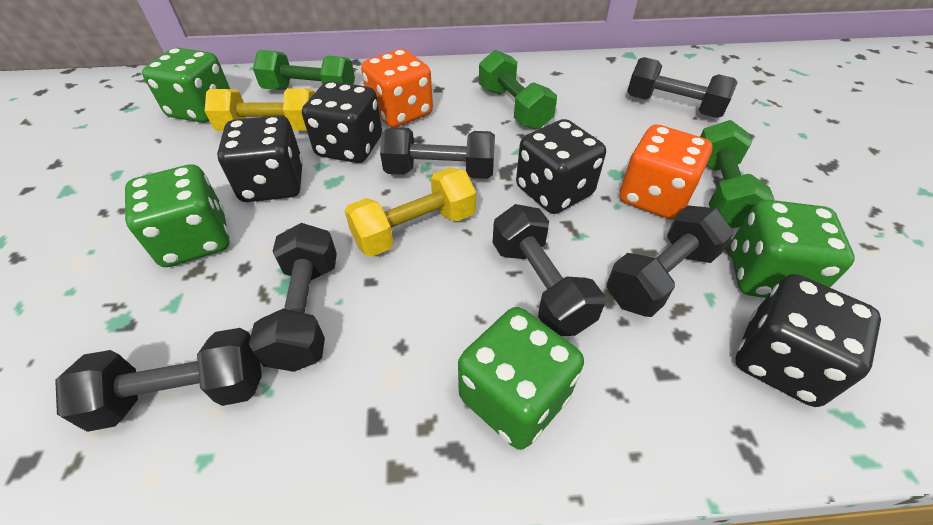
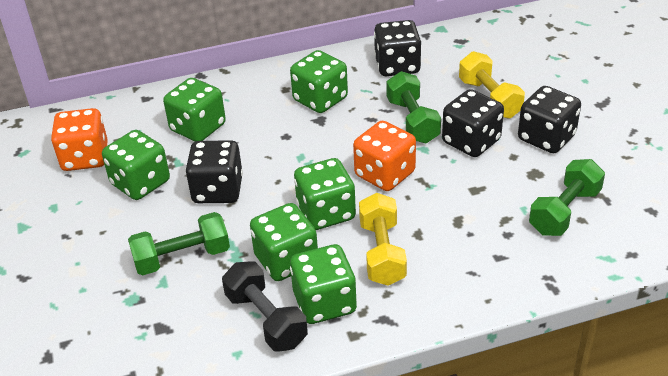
black dumbbell: [55,328,262,432] [249,223,337,372] [380,127,495,179] [492,204,605,336] [607,205,734,317] [627,57,738,118] = 6 -> [222,261,308,352] = 1
green dice: [125,165,230,267] [142,48,230,123] [458,307,584,450] [730,200,854,298] = 4 -> [102,130,170,200] [163,78,226,142] [250,203,318,281] [290,50,348,113] [290,244,357,324] [294,158,356,230] = 6

